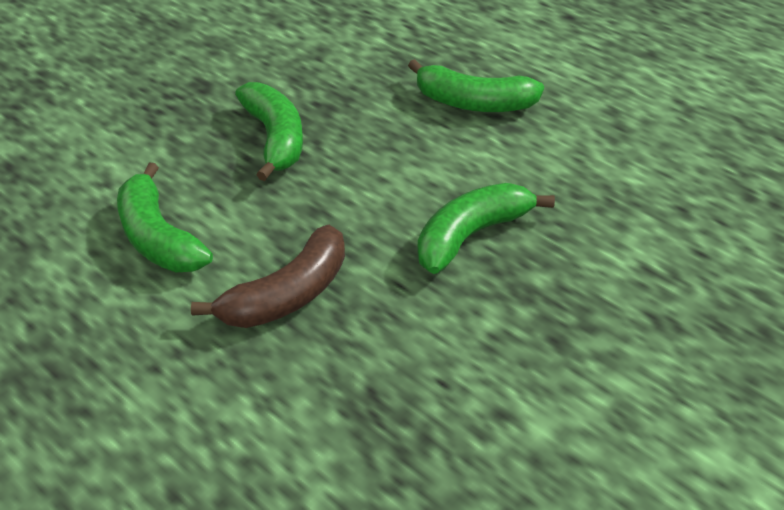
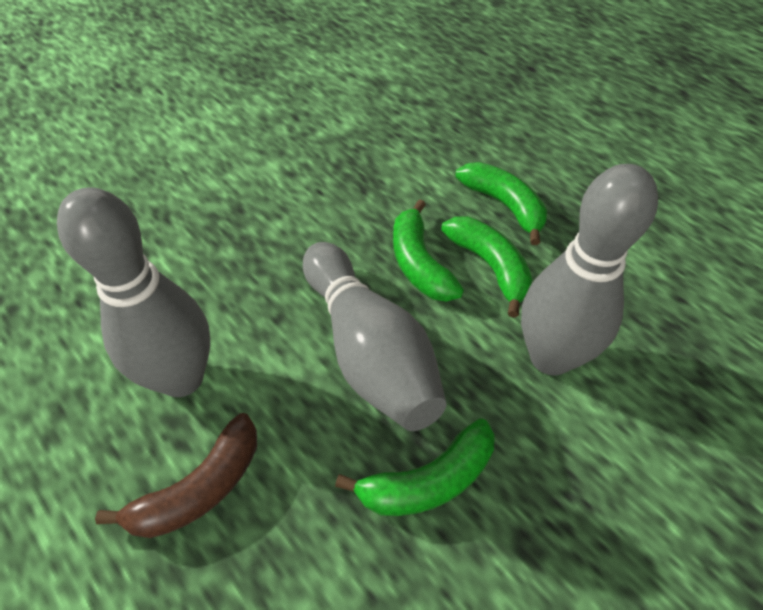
grey bowling pin: none = 0 -> [57,188,210,397] [303,242,446,431] [521,164,658,376] = 3

